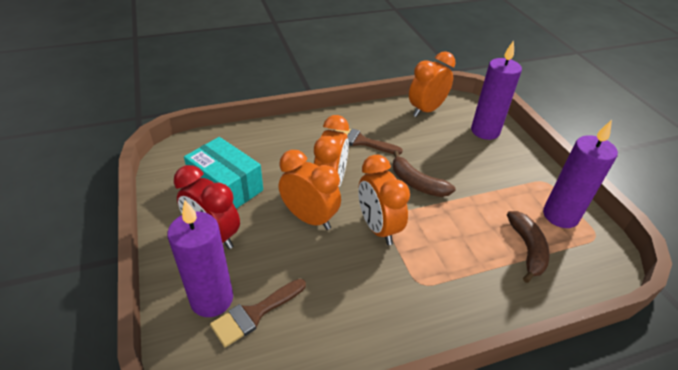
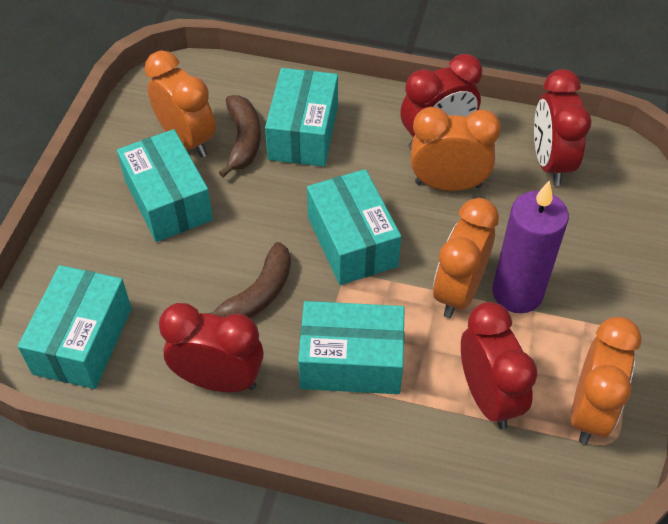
brown brush: [210,279,306,347] [335,129,403,155] = 2 -> none = 0
purple candle: [167,200,233,317] [471,40,522,140] [543,120,618,228] = 3 -> [492,181,569,313] = 1
red clock: [174,165,240,249] = 1 -> [159,303,264,392] [400,54,482,149] [461,302,537,430] [534,69,592,186] = 4
turquoise box: [184,137,263,209] = 1 -> [18,265,132,389] [117,129,213,242] [265,68,338,167] [298,301,405,394] [307,169,401,285] = 5

